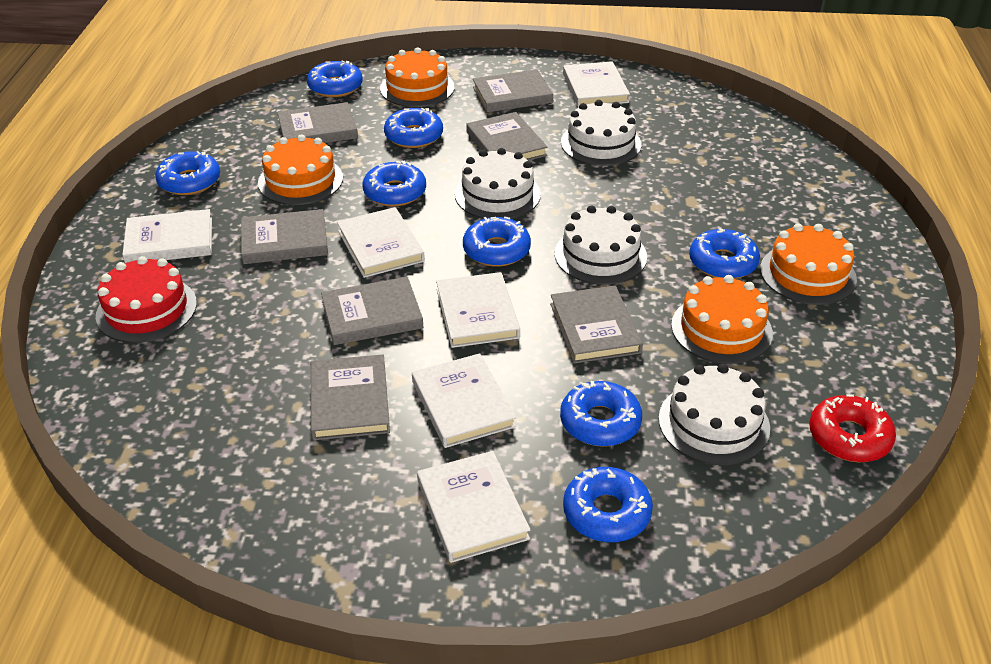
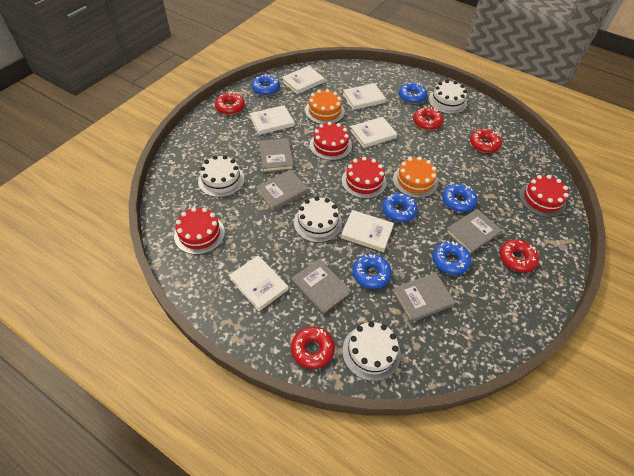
blue donut: [155,151,220,195] [307,60,363,97] [363,161,426,207] [384,108,443,148] [463,217,531,267] [560,381,642,447] [563,467,653,542] [689,228,760,279] = 8 -> [252,74,280,96] [353,254,392,289] [382,193,418,222] [399,83,427,104] [433,241,471,275] [442,184,477,212] = 6
grey book: [241,209,328,264] [277,102,358,143] [311,354,390,440] [321,277,423,345] [466,112,548,161] [473,70,553,112] [550,285,643,363] = 7 -> [256,170,309,211] [259,138,294,173] [291,259,351,315] [393,273,456,322] [445,209,502,254] = 5
orange cake: [258,134,343,205] [380,47,455,107] [671,275,773,364] [760,223,857,305] = 4 -> [305,89,345,124] [393,156,438,198] = 2
red cake: [96,256,197,343] = 1 -> [174,207,225,255] [310,122,352,160] [342,157,387,199] [519,175,569,217] = 4
red donut: [809,394,896,462] = 1 -> [215,92,245,115] [291,327,335,369] [413,107,443,130] [470,129,502,153] [500,239,539,273] = 5

